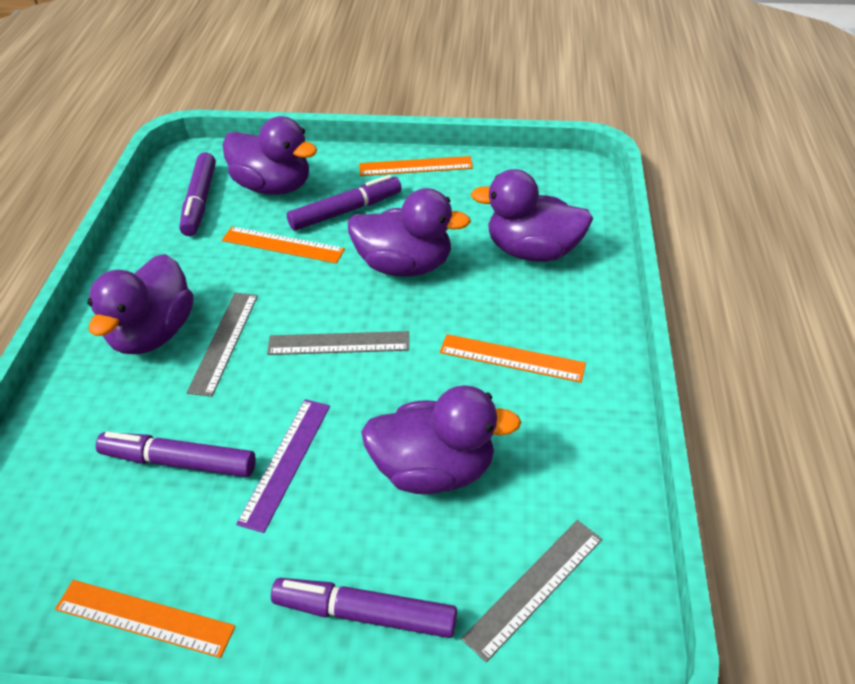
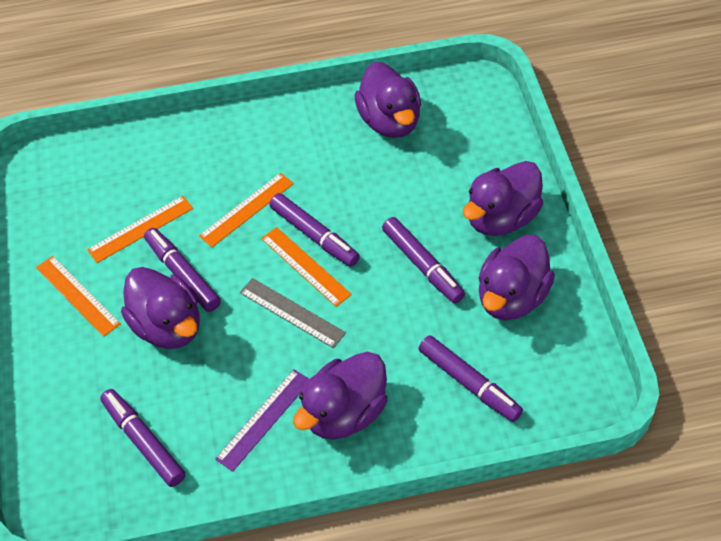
grey ruler: [187,293,258,397] [267,331,409,355] [461,520,602,662] = 3 -> [240,278,346,348] = 1
purple marker: [96,432,256,477] [179,152,216,236] [271,578,457,638] [287,175,402,231] = 4 -> [100,389,186,487] [144,228,221,312] [269,193,360,267] [382,217,465,303] [419,335,523,422] = 5

